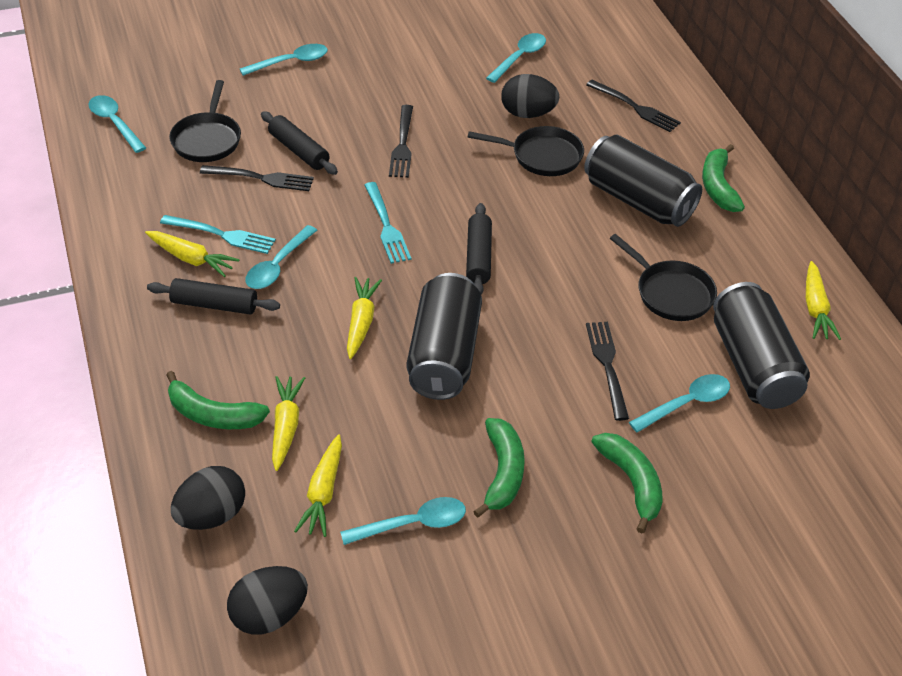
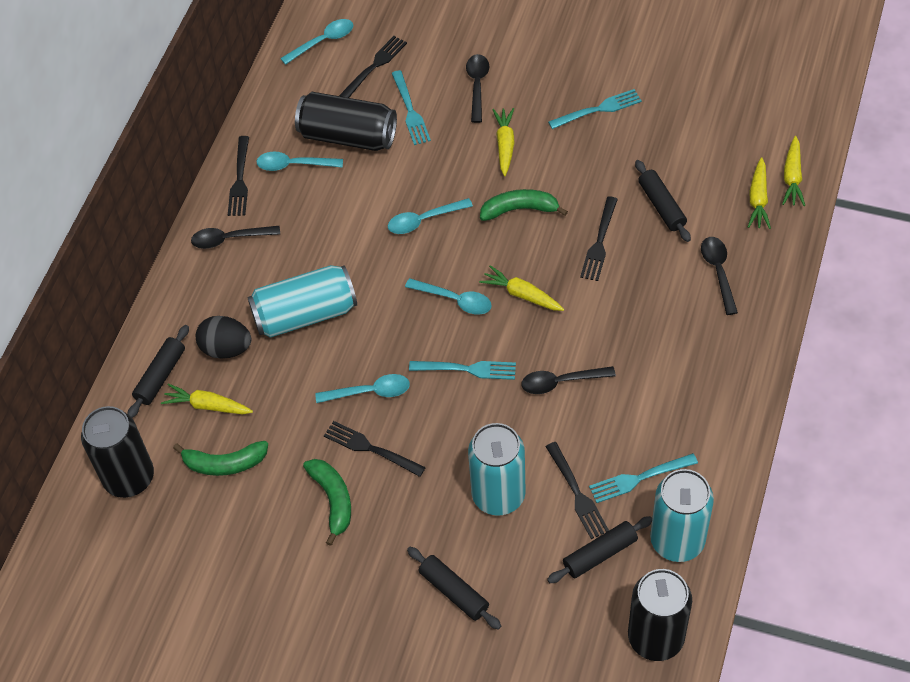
black egg: [171,466,245,530] [227,566,308,635] [501,74,559,118] = 3 -> [196,316,252,358] = 1
black fork: [200,165,314,191] [389,105,413,178] [586,80,681,132] [586,322,629,421] = 4 -> [228,136,249,216] [324,421,426,477] [339,36,407,98] [545,442,609,539] [580,196,618,281] = 5
black pan: [169,80,241,162] [467,126,584,176] [610,234,717,321] = 3 -> none = 0
black rolling pin: [147,278,280,315] [261,111,338,175] [466,203,492,294] = 3 -> [128,325,189,418] [407,547,501,630] [547,516,652,583] [635,160,691,242] = 4
black spoon: none = 0 -> [191,226,280,249] [466,54,489,123] [521,366,616,394] [701,237,738,315] = 4
green banana: [166,371,270,429] [473,418,525,518] [591,433,662,534] [702,144,745,212] = 4 -> [173,441,268,476] [303,459,351,546] [480,189,568,221] = 3
turquoise can: none = 0 -> [247,265,357,338] [468,423,526,516] [650,469,714,562] = 3
turquoise fork: [160,215,276,254] [364,182,411,264] = 2 -> [392,70,431,145] [409,361,516,380] [548,89,642,129] [589,453,698,503] = 4
turquoise spoon: [88,95,146,153] [240,44,328,76] [246,225,317,289] [340,497,466,545] [486,33,546,83] [629,374,730,433] = 6 -> [256,152,343,171] [280,19,353,65] [315,374,410,403] [388,198,473,234] [405,278,492,315] = 5

